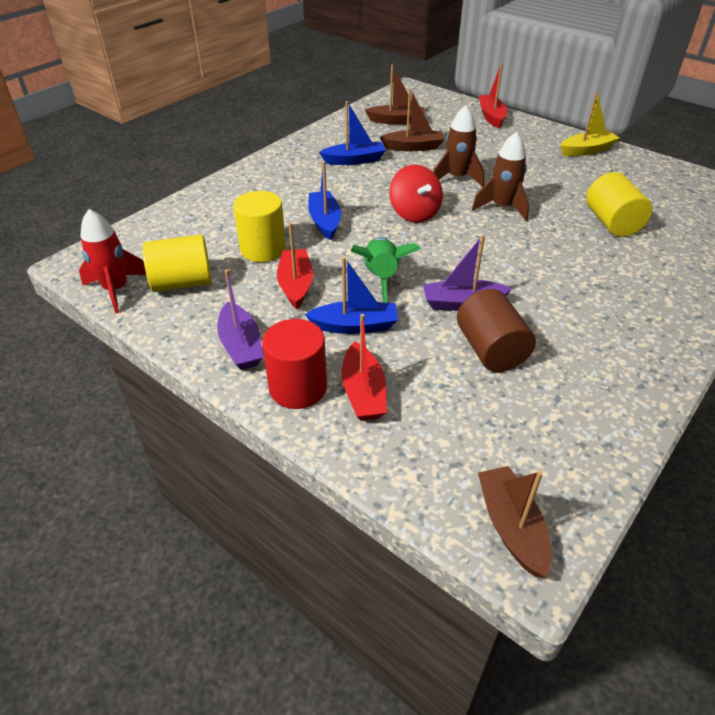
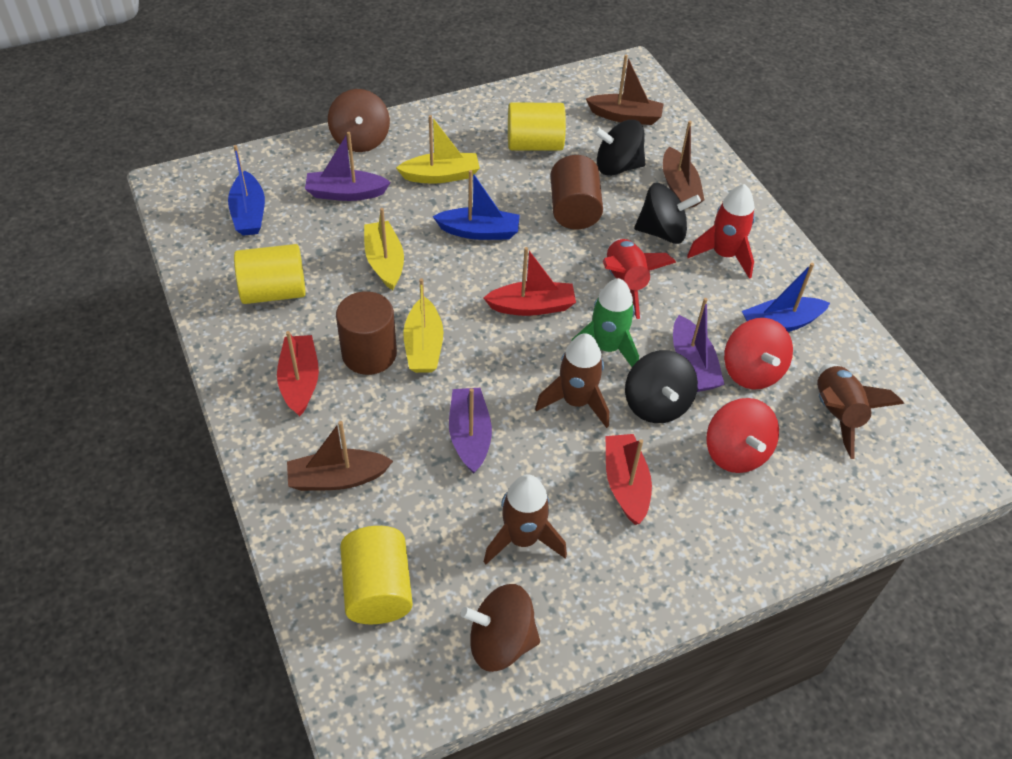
black spinning top: none = 0 -> [594,120,645,176] [625,350,698,423] [634,183,701,244] = 3
brown cylinder: [457,289,536,372] = 1 -> [336,291,397,375] [551,155,603,229] = 2
brown rocket: [433,105,485,187] [472,131,529,221] = 2 -> [484,475,567,564] [535,333,609,428] [817,364,904,459] = 3
brown spinning top: none = 0 -> [328,89,390,152] [460,584,540,672] = 2
purple boat: [217,269,263,370] [423,235,512,311] = 2 -> [305,132,391,201] [449,388,492,474] [673,298,725,392] = 3
red cylinder: [262,319,327,409] = 1 -> none = 0
red rocket: [79,209,146,313] = 1 -> [603,239,676,319] [687,184,755,279] = 2
red spinning top: [389,165,443,223] = 1 -> [707,398,779,473] [724,318,793,390] = 2
yellow boat: [560,92,619,156] = 1 -> [364,208,404,290] [396,115,480,184] [403,278,444,373] = 3

